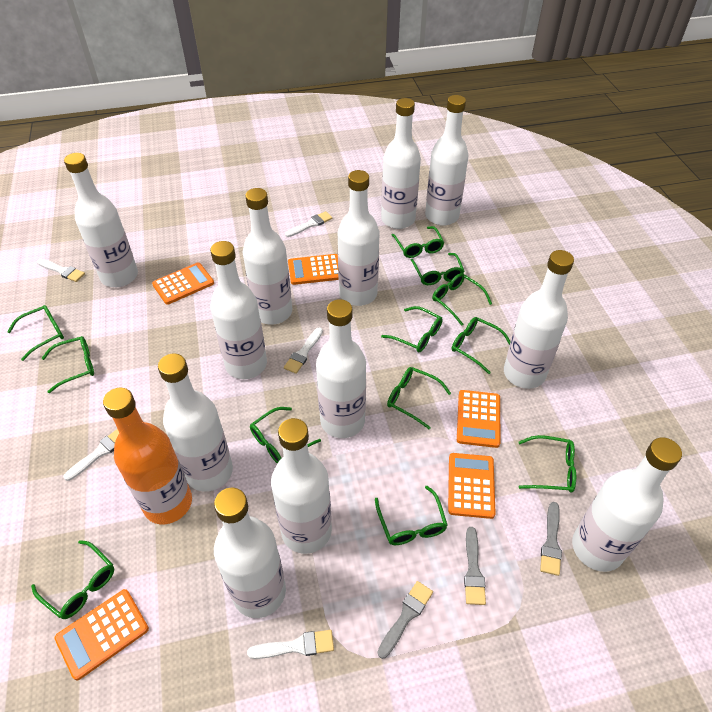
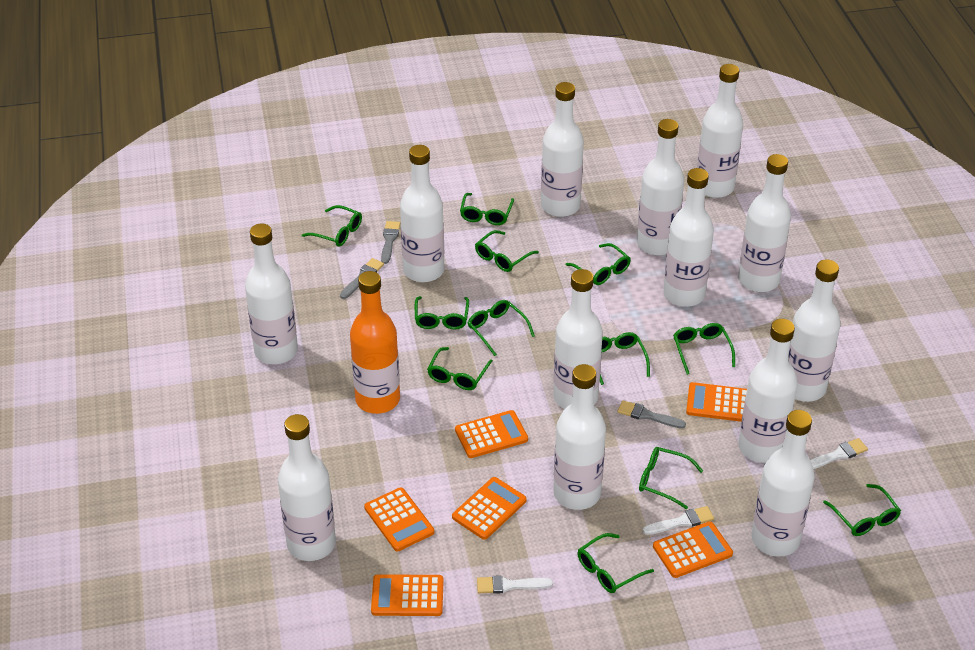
orange calculator: [54,589,149,680] [152,262,214,305] [288,254,339,285] [448,453,496,519] [457,390,500,448] = 5 -> [364,487,434,551] [371,574,444,616] [452,477,527,540] [455,410,528,458] [653,521,733,578] [686,382,747,422] = 6
white bottle: [64,153,138,287] [158,354,233,492] [210,241,267,379] [214,488,286,618] [243,188,292,325] [271,418,332,554] [316,299,366,438] [338,170,379,306] [381,98,421,229] [425,95,468,226] [504,250,574,389] [572,437,682,572] = 12 -> [245,223,298,364] [278,414,336,561] [400,145,444,282] [541,82,584,217] [553,269,603,409] [554,364,606,510] [637,119,684,256] [663,168,714,307] [697,64,743,198] [738,154,791,292] [739,319,798,463] [751,410,814,557] [788,259,841,402] = 13
white brush: [37,259,85,282] [63,429,119,481] [247,630,334,659] [284,327,323,374] [285,211,332,237] = 5 -> [477,575,553,594] [643,506,714,535] [811,438,868,469] = 3

